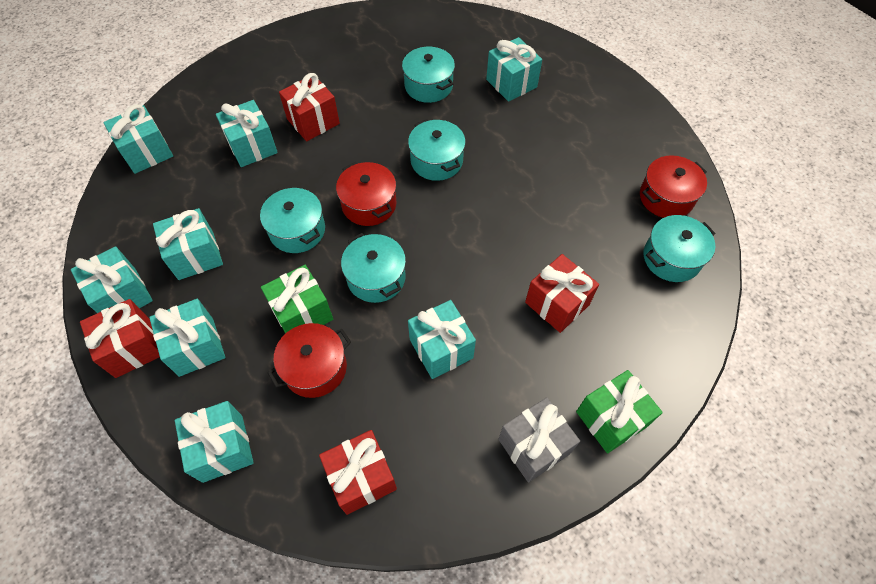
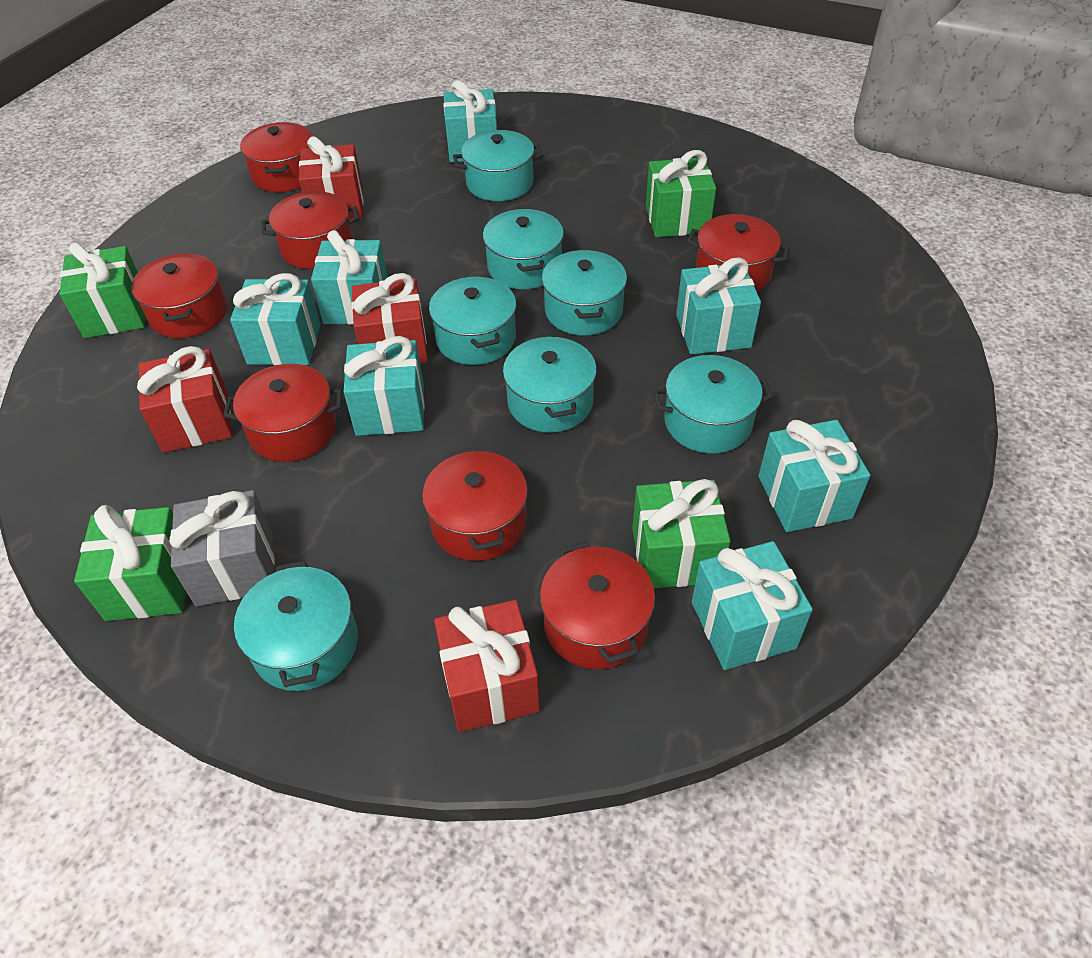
green gift: [261,265,333,334] [576,370,663,454] = 2 -> [59,242,145,338] [74,505,186,621] [632,479,730,588] [646,150,716,237] = 4
red pot: [268,323,351,398] [336,162,396,226] [640,155,707,218] = 3 -> [131,253,227,338] [223,364,343,462] [240,122,313,192] [261,191,359,269] [422,447,527,561] [540,542,655,669] [687,214,790,292] = 7
turquoise gift: [71,246,153,313] [103,104,173,174] [149,299,225,377] [153,208,223,280] [175,401,254,483] [216,100,278,167] [408,300,476,379] [486,37,542,102] = 8 -> [230,273,321,365] [311,230,387,325] [344,336,425,436] [443,80,497,162] [676,258,761,354] [692,541,813,670] [758,420,870,532] = 7
turquoise pot: [260,188,325,253] [341,233,406,303] [402,47,455,103] [408,119,466,181] [644,215,715,282] = 5 -> [234,560,358,691] [429,276,516,365] [453,130,543,201] [483,209,564,289] [503,335,597,433] [542,250,627,336] [653,355,773,454] = 7

